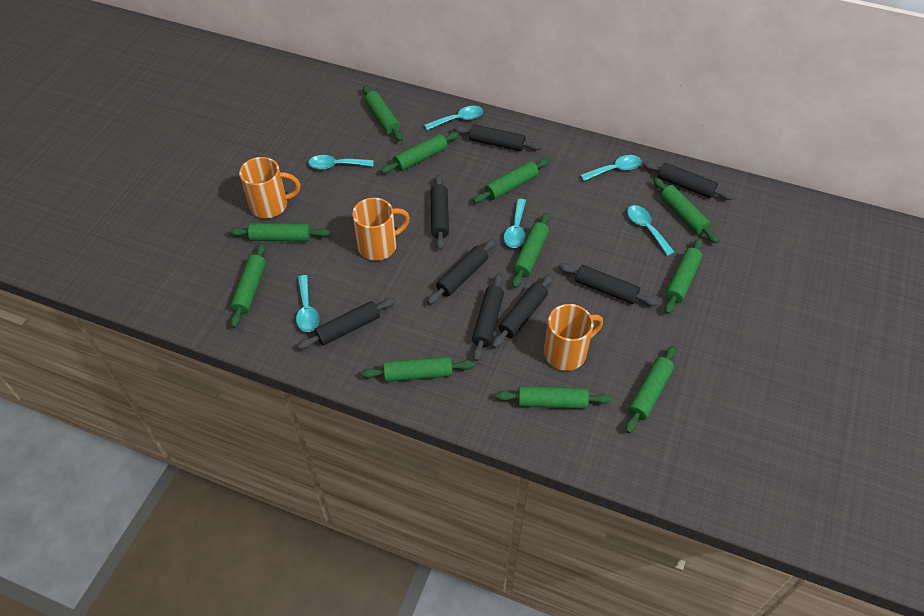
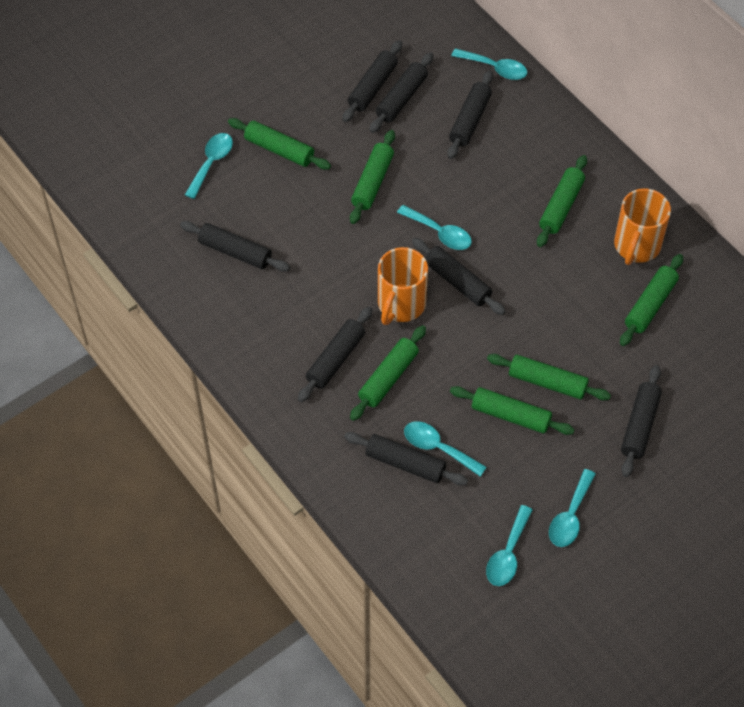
green rolling pin: [229,223,330,241] [230,243,266,328] [361,356,474,382] [363,86,403,141] [381,132,459,174] [473,158,549,203] [495,386,611,409] [512,213,550,288] [625,346,676,433] [653,178,719,243] [664,238,703,314] = 11 -> [228,118,331,170] [350,130,395,224] [350,325,426,421] [450,386,575,435] [487,354,611,400] [537,155,587,247] [620,254,683,346] = 7
orange mug: [239,157,300,218] [352,198,410,261] [544,304,603,371] = 3 -> [378,247,428,325] [614,188,671,265] = 2

